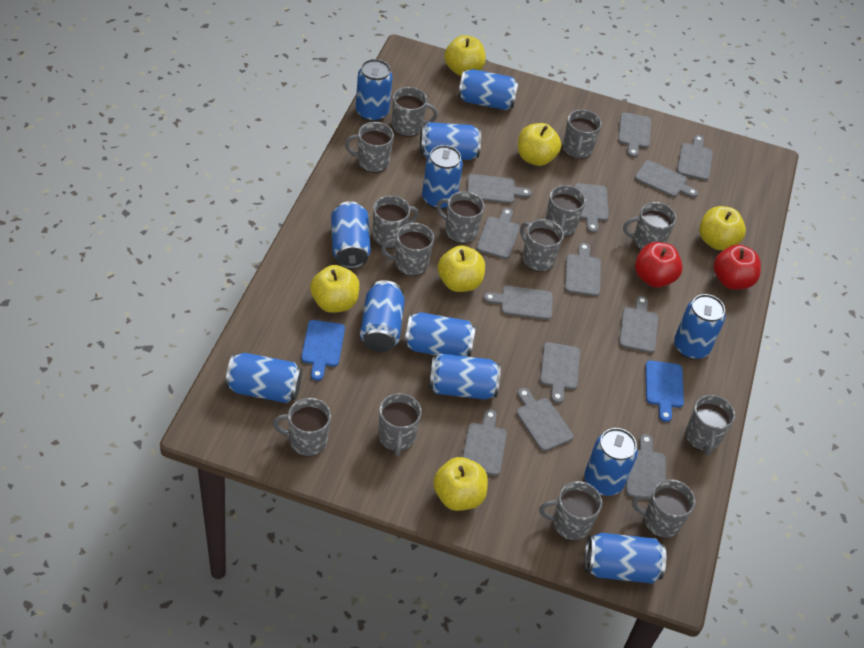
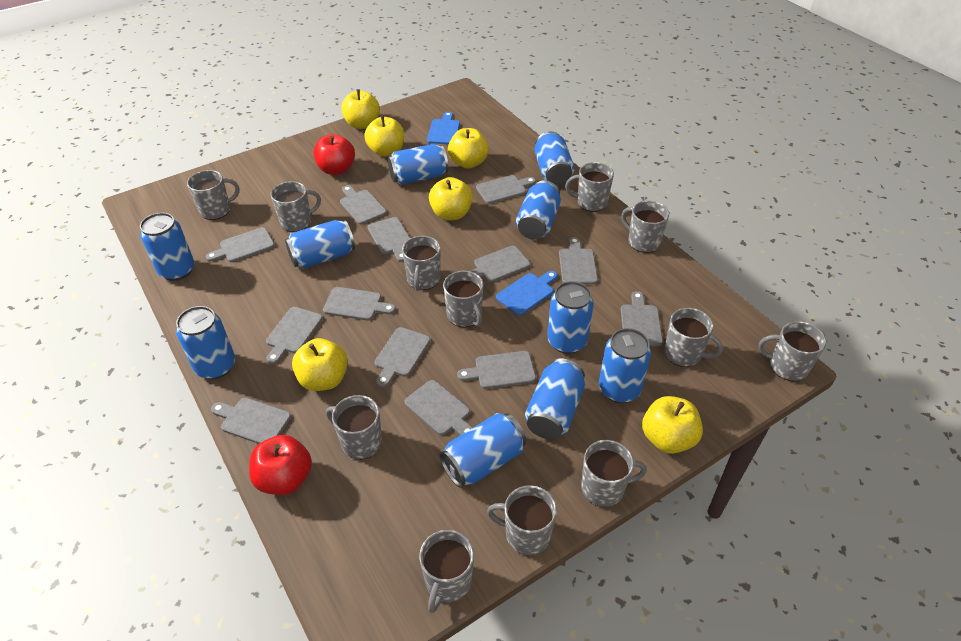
blue can: [225,353,302,403] [331,201,371,269] [356,59,393,122] [360,280,405,352] [404,312,476,357] [420,122,481,160] [422,145,463,209] [428,353,501,400] [458,69,519,110] [584,428,638,496] [584,533,666,583] [674,294,725,360] = 12 -> [140,213,194,281] [176,306,235,379] [285,220,355,269] [388,144,448,185] [439,413,526,488] [516,181,561,239] [525,359,585,439] [534,131,574,185] [547,281,594,354] [599,328,651,403] = 10
grey mug: [273,398,331,456] [345,122,394,173] [373,195,419,248] [379,393,422,456] [381,223,434,276] [392,87,438,137] [437,191,484,244] [520,219,564,272] [539,481,602,541] [546,185,586,237] [563,110,602,159] [623,202,676,250] [632,479,695,538] [686,395,735,456] = 14 -> [187,170,240,220] [271,181,321,232] [326,395,382,460] [402,236,441,291] [419,530,474,613] [443,271,484,327] [487,485,557,556] [565,162,614,212] [581,440,647,507] [621,201,669,253] [664,308,723,367] [758,321,826,381] = 12

